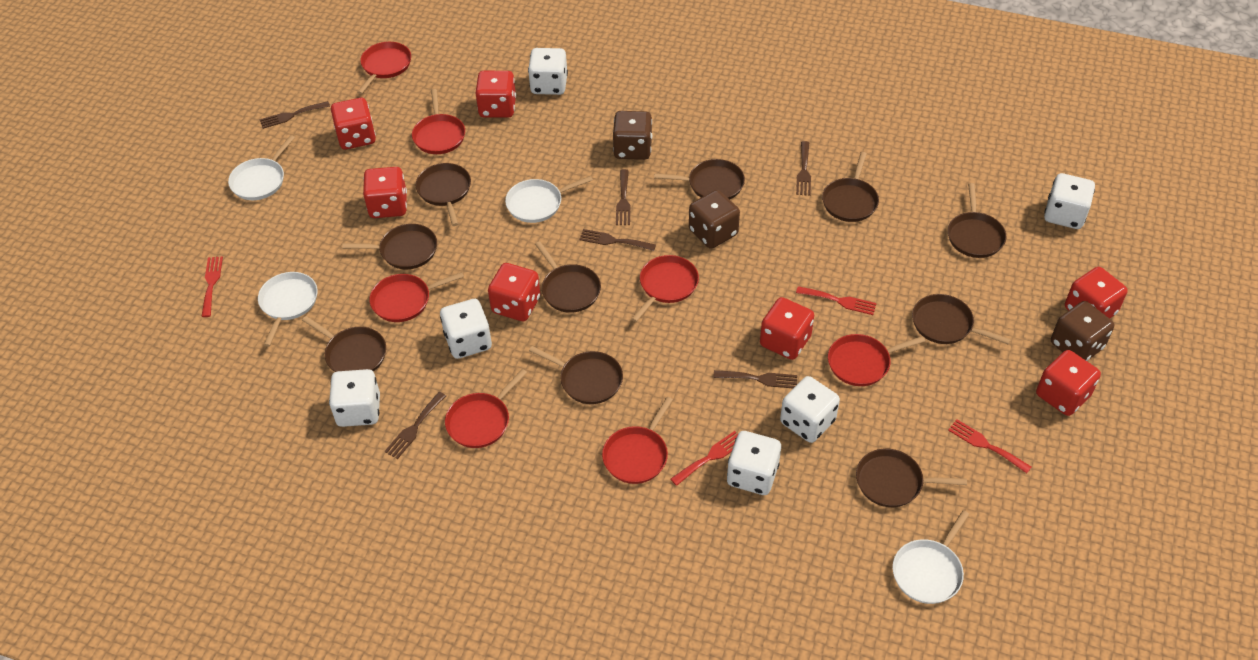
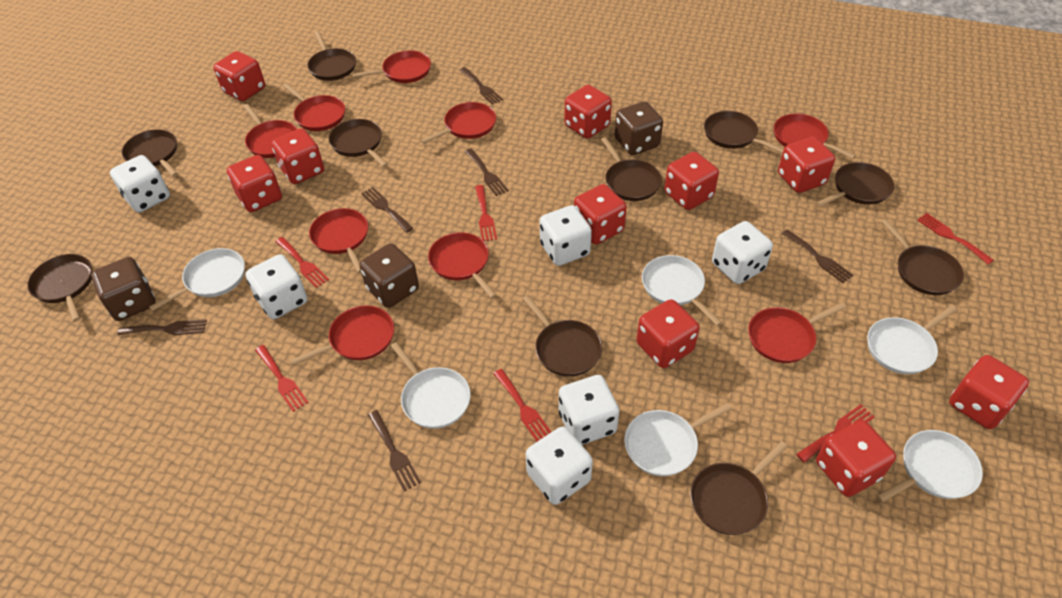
red dice: [331,98,376,150] [363,167,407,218] [476,71,516,118] [488,263,540,321] [760,297,814,360] [1036,350,1101,416] [1065,267,1128,319] = 7 -> [213,51,265,101] [227,155,282,212] [271,128,324,184] [564,85,612,139] [574,184,627,244] [636,299,699,368] [664,152,719,210] [778,137,835,193] [816,420,896,497] [949,355,1029,429] = 10
red fork: [201,256,223,317] [671,431,738,486] [796,286,877,315] [948,419,1031,473] = 4 -> [255,345,309,412] [275,237,329,288] [475,185,497,241] [493,369,551,442] [796,405,875,463] [917,213,994,265] = 6
red pan: [357,42,411,94] [369,272,464,322] [412,89,465,154] [445,369,527,448] [602,397,673,484] [631,255,699,322] [828,334,925,386] = 7 -> [243,104,297,158] [283,83,345,131] [290,306,394,366] [309,208,368,273] [352,51,431,83] [420,102,496,144] [428,232,497,299] [748,303,846,363] [774,114,856,159] = 9
white pan: [228,135,295,200] [258,272,318,347] [505,176,593,223] [892,510,970,604] = 4 -> [149,248,245,311] [391,342,471,429] [624,403,732,476] [642,255,723,326] [867,305,957,374] [876,430,983,502] = 6

